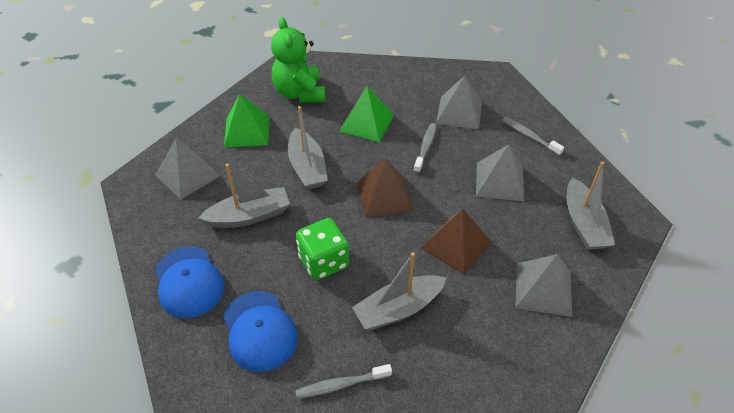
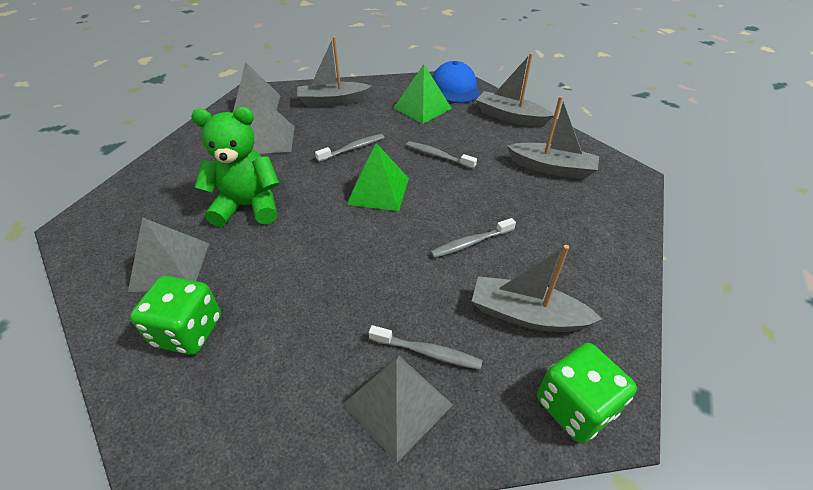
blue cap: [155,246,225,318] [223,291,298,372] = 2 -> [432,61,480,103] = 1
brown pyramid: [357,158,413,217] [421,209,492,275] = 2 -> none = 0
green dice: [296,218,349,280] = 1 -> [130,276,221,355] [537,343,637,443] = 2
grey toothbrush: [295,364,392,399] [414,123,437,173] [502,117,564,156] = 3 -> [315,134,384,162] [369,325,483,370] [406,141,477,169] [431,218,516,258] = 4

